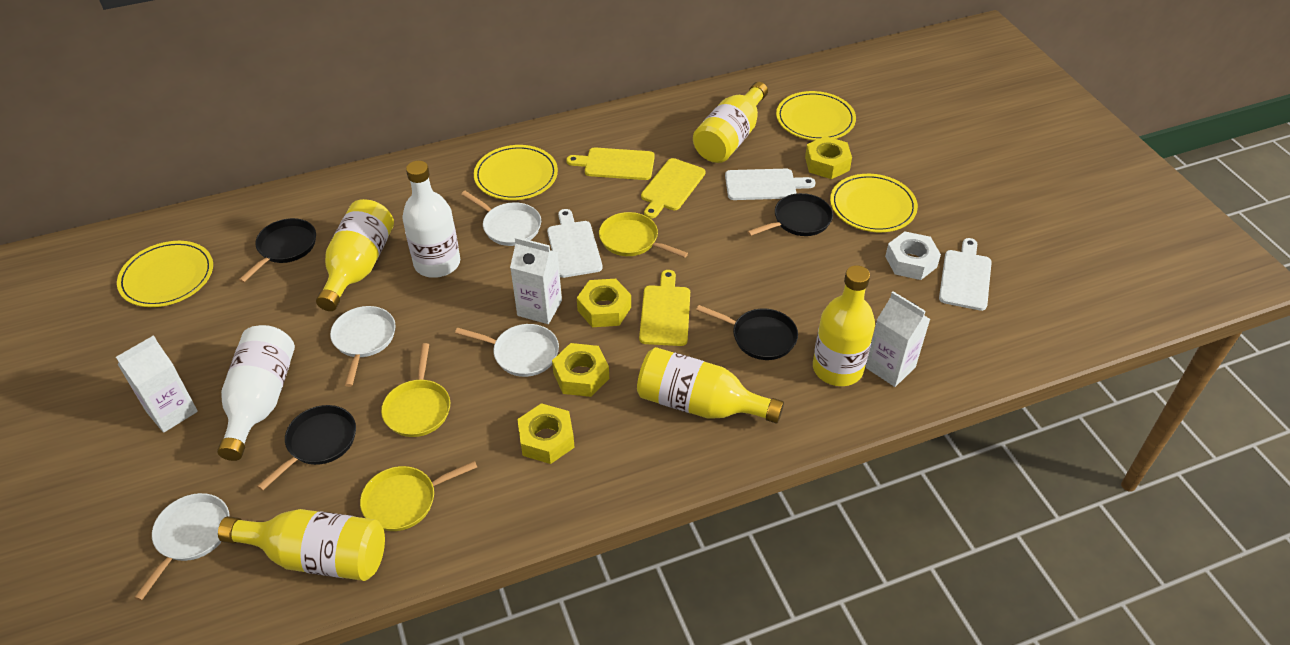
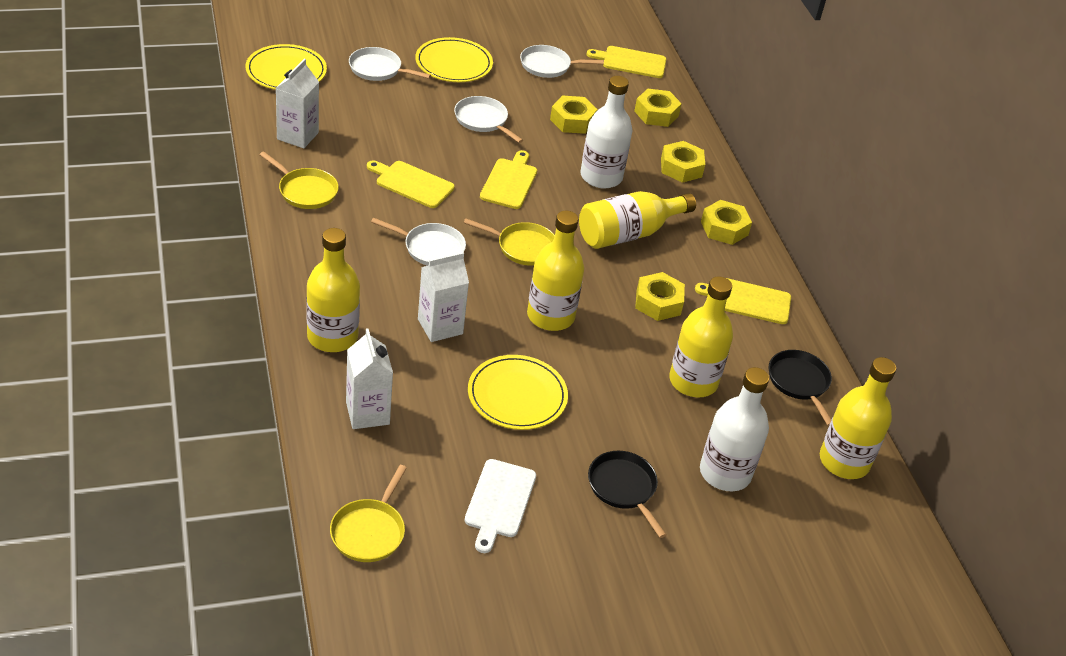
black pan: [239,218,316,283] [257,405,356,491] [696,305,798,360] [747,193,833,236] = 4 -> [588,451,666,538] [769,350,832,426] = 2
white cutting board: [547,209,603,278] [725,169,815,200] [939,238,992,311] = 3 -> [465,459,536,553] = 1
white nut: [885,231,941,280] = 1 -> none = 0
yellow cutting board: [566,147,655,180] [639,270,690,346] [641,158,706,219] = 3 -> [367,160,455,208] [480,150,537,209] [587,46,666,78] [695,278,791,324] = 4
yellow nut: [517,403,575,464] [552,343,609,397] [577,279,631,327] [805,136,852,179] = 4 -> [550,96,598,134] [634,89,682,127] [635,272,685,321] [661,141,705,183] [701,200,752,245] = 5
yellow plate: [117,241,213,307] [474,145,558,200] [776,91,856,140] [830,174,918,232] = 4 -> [245,44,327,90] [415,37,493,82] [468,355,568,430] = 3

